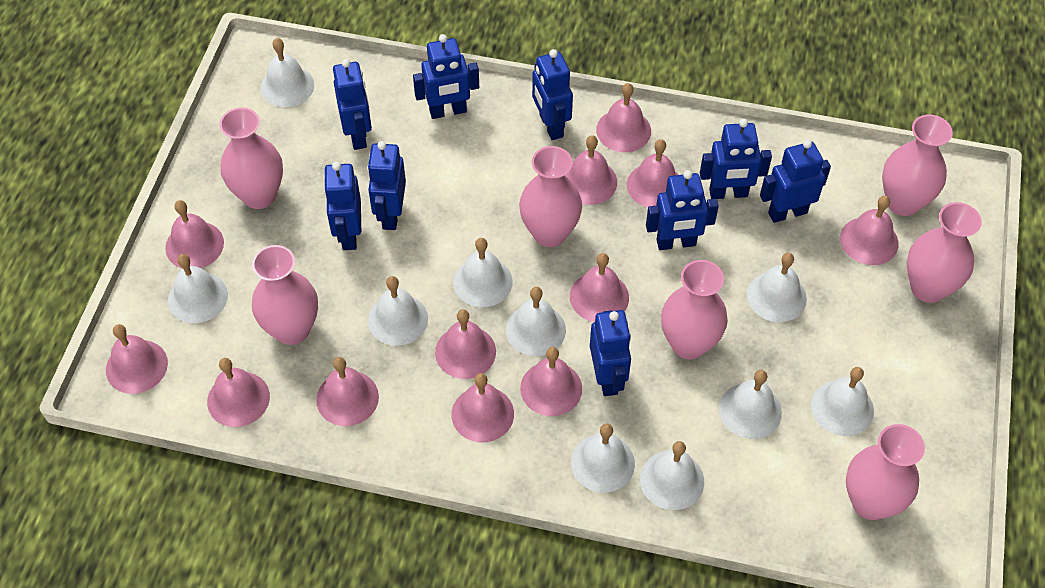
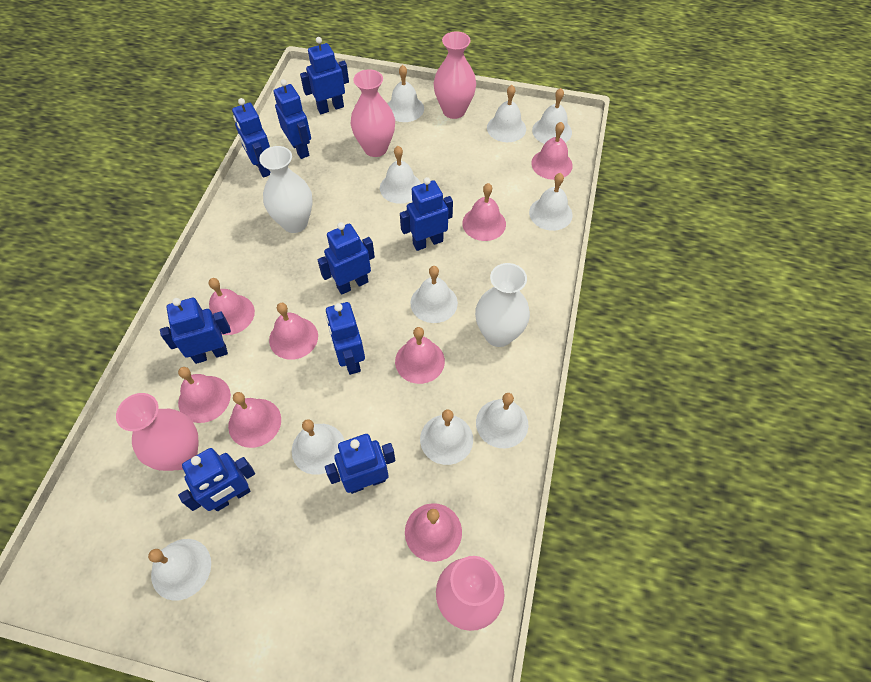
pink bell: [106,324,168,394] [165,200,224,269] [207,358,270,427] [316,357,379,426] [435,309,496,379] [452,373,514,442] [520,347,582,416] [565,135,617,205] [570,253,629,322] [596,83,651,152] [627,139,679,208] [840,196,899,265] = 12 -> [178,367,231,423] [209,278,255,335] [228,392,281,448] [269,303,318,360] [395,327,445,384] [405,503,462,562] [462,183,506,241] [531,122,573,180] = 8
pink vase: [219,107,283,209] [252,245,318,345] [519,146,582,247] [661,260,728,359] [846,424,925,520] [882,114,953,216] [907,202,982,303] = 7 -> [116,393,199,471] [350,69,395,157] [434,31,476,119] [436,556,504,631] = 4
white vase: none = 0 -> [259,146,313,233] [475,263,530,347] = 2

